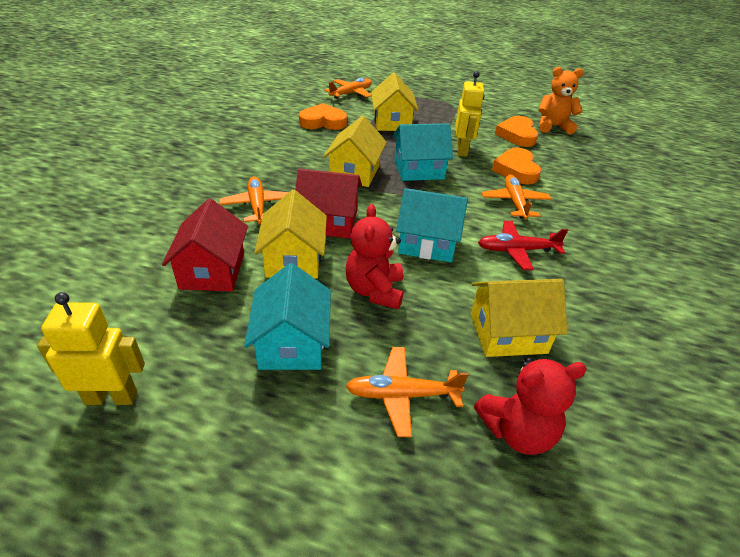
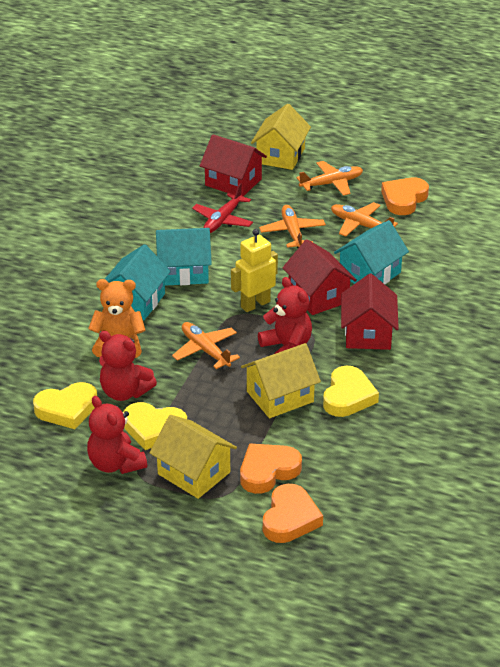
red house: [162,199,248,292] [295,169,362,238] = 2 -> [200,134,267,196] [282,239,357,315] [341,274,399,350] = 3
red teddy bear: [345,204,403,309] [474,358,587,455] = 2 -> [87,396,147,474] [99,331,157,401] [258,277,312,354] = 3
yellow heart: none = 0 -> [33,382,97,429] [123,402,187,450] [323,366,379,417] = 3
yellow house: [254,190,327,279] [323,116,387,187] [371,73,419,131] [471,279,567,357] = 4 -> [150,415,237,499] [241,343,321,418] [251,104,311,170] = 3
yellow robot: [37,292,145,405] [455,71,484,157] = 2 -> [231,229,278,312] = 1

